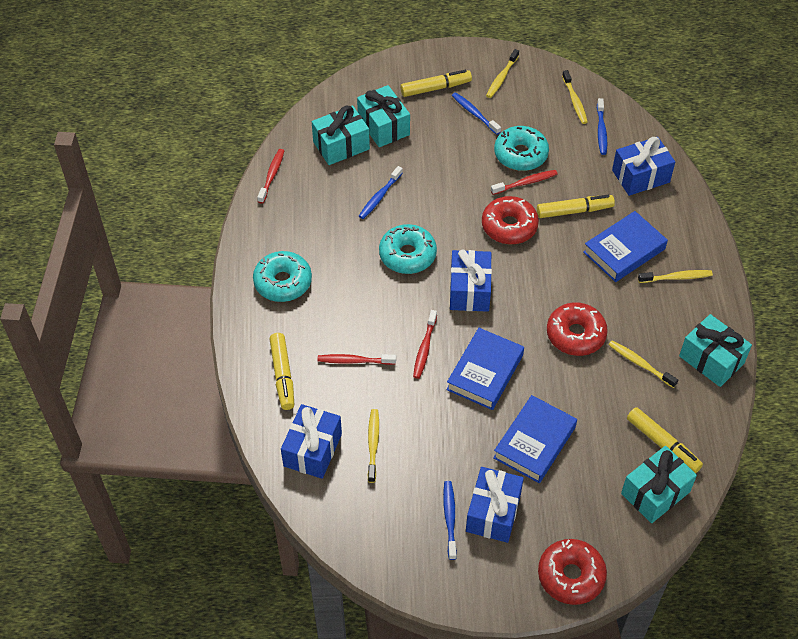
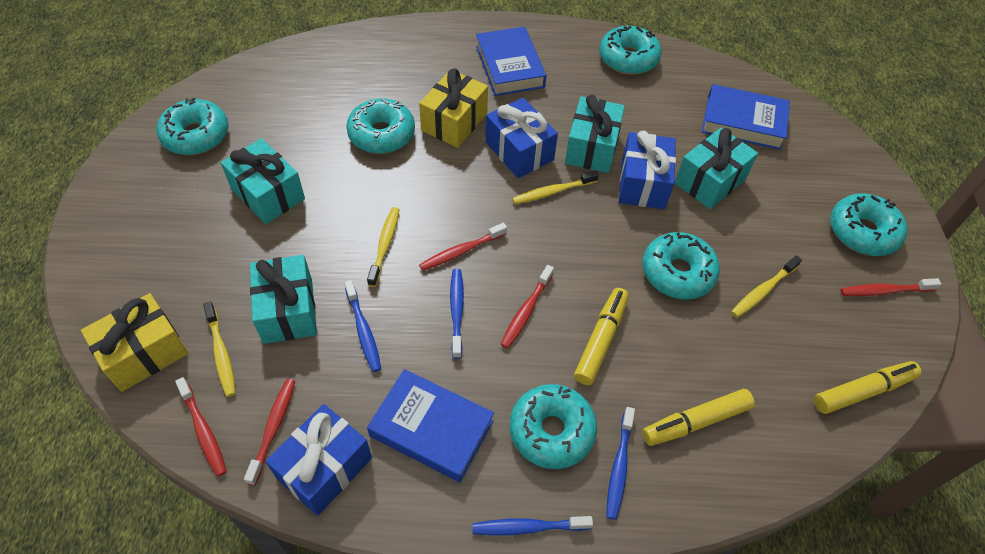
blue gift: [281,404,342,479] [450,249,492,312] [466,467,524,543] [612,137,675,196] = 4 -> [266,404,372,516] [485,98,558,178] [619,131,676,209] = 3
red donut: [482,196,539,244] [538,539,607,605] [547,302,608,356] = 3 -> none = 0
red toothbrush: [257,149,284,204] [318,354,396,365] [413,310,437,379] [491,170,558,195] = 4 -> [175,377,227,477] [244,379,295,485] [419,223,507,271] [500,265,554,349] [841,278,941,296] = 5
turquoise donut: [253,251,312,302] [379,224,437,274] [494,126,549,171] = 3 -> [157,97,229,155] [346,98,415,154] [510,384,597,469] [599,26,662,75] [643,232,720,300] [830,193,907,256] = 6
yellow gift: none = 0 -> [81,293,188,392] [419,68,488,148] = 2
yellow marker: [270,333,294,410] [400,70,472,97] [537,195,615,218] [627,407,703,473] = 4 -> [574,288,629,385] [642,389,755,446] [814,361,922,414] = 3
yellow toothbrush: [368,409,379,483] [486,49,519,98] [562,70,588,124] [609,340,678,388] [638,270,713,283] = 5 -> [203,302,236,397] [367,207,400,287] [512,170,599,204] [731,255,802,318] = 4

